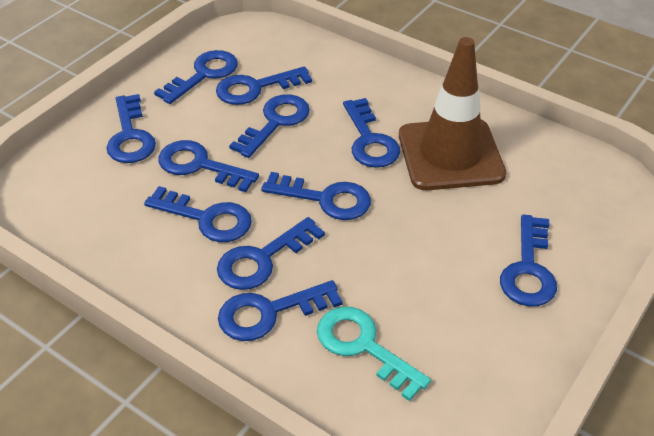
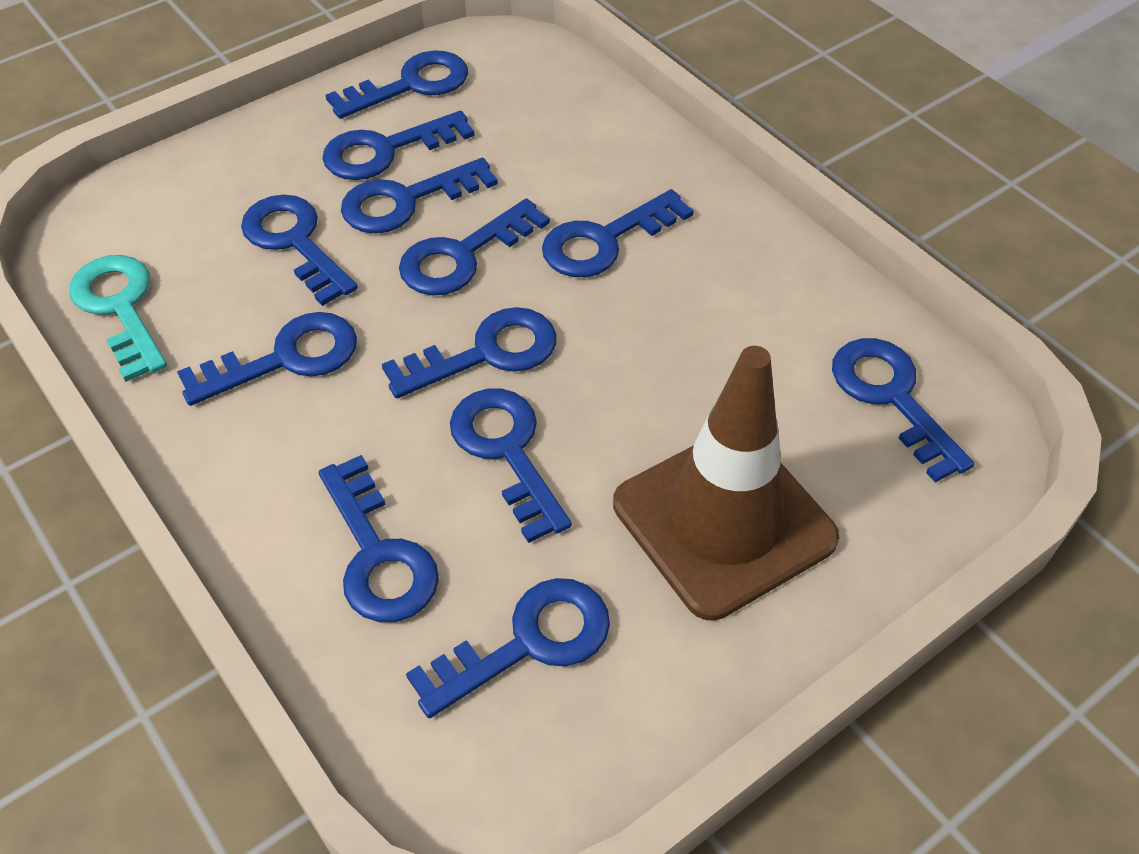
blue key: [106,94,156,163] [144,186,252,242] [154,50,238,104] [158,140,259,192] [216,66,312,105] [217,217,325,290] [218,280,342,341] [229,94,310,158] [261,172,371,220] [343,98,400,168] [500,214,557,306] = 11 -> [177,312,357,406] [241,194,358,306] [319,455,439,622] [322,111,474,180] [325,50,468,119] [341,158,498,233] [382,307,556,398] [399,198,550,295] [406,578,610,718] [450,389,572,543] [542,189,694,277] [832,338,974,483] = 12

